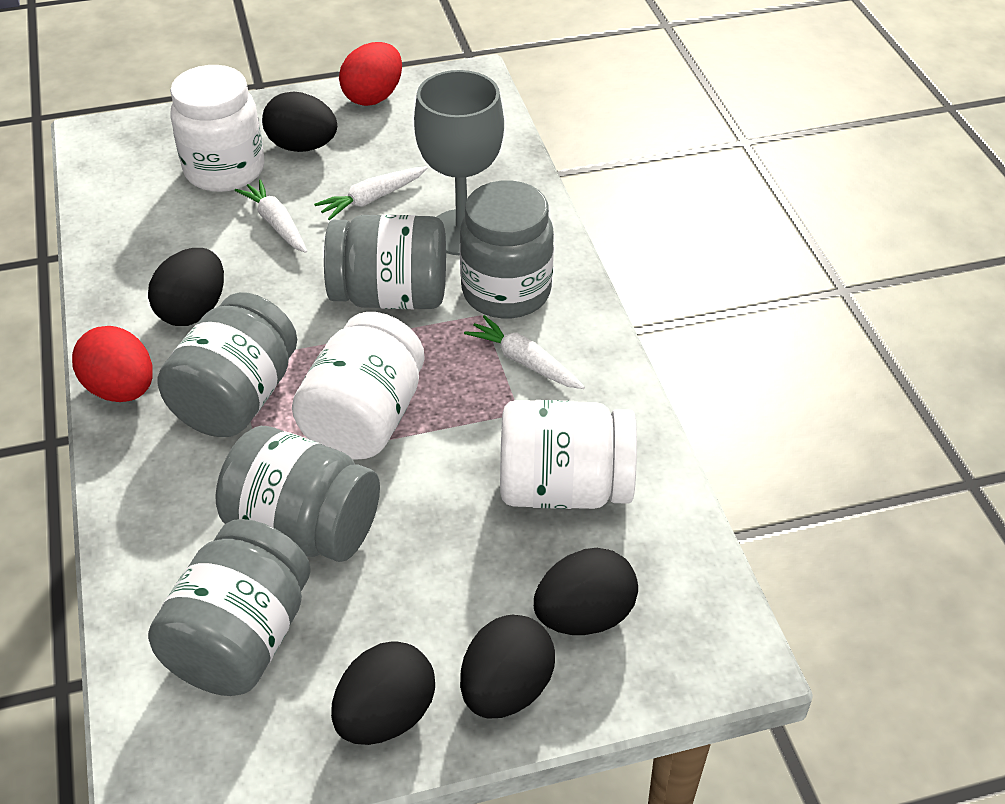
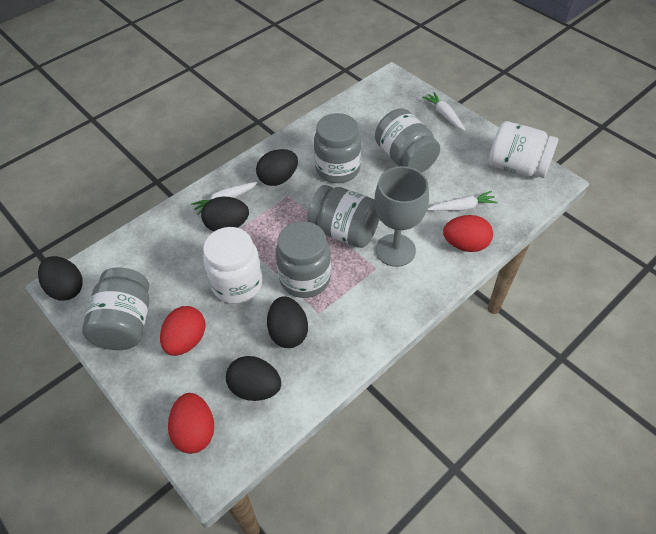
red egg: [72,326,153,402] [339,42,402,106] = 2 -> [160,306,205,356] [168,393,214,454] [443,215,493,252] = 3
white jar: [170,65,264,192] [292,312,425,460] [500,400,637,509] = 3 -> [203,227,263,304] [489,121,559,178] = 2

